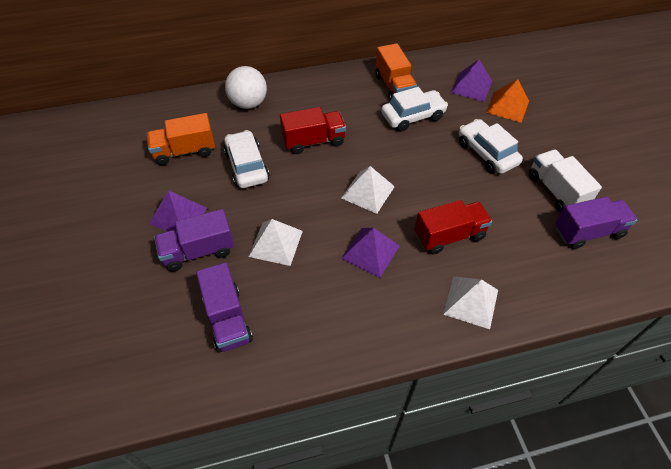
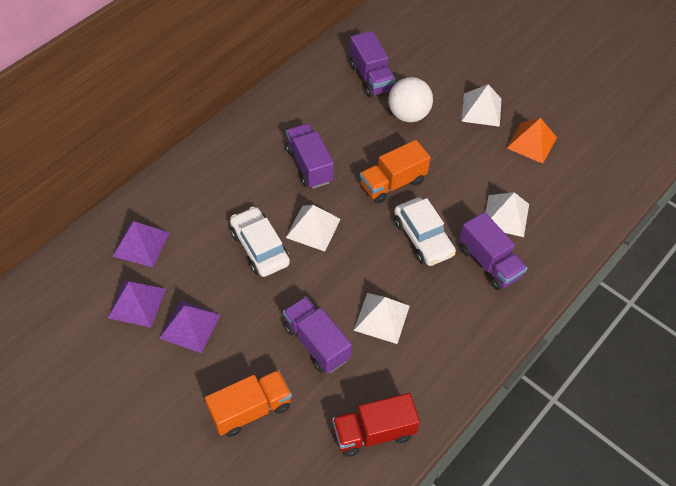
purple truck: [154,209,234,272] [196,263,253,353] [555,197,637,249] = 3 -> [283,297,352,374] [286,123,334,189] [350,31,396,97] [459,212,528,290] = 4
red truck: [280,107,346,154] [414,200,492,254] = 2 -> [332,393,420,457] = 1
white car: [224,130,270,188] [381,87,448,132] [459,119,523,174] = 3 -> [230,207,290,277] [394,197,456,266] = 2
white pyramid: [249,219,303,266] [341,166,395,214] [443,276,498,329] = 3 -> [286,205,341,252] [354,293,410,344] [461,84,502,127] [485,192,529,237] = 4
white truck: [529,149,602,212] = 1 -> none = 0

